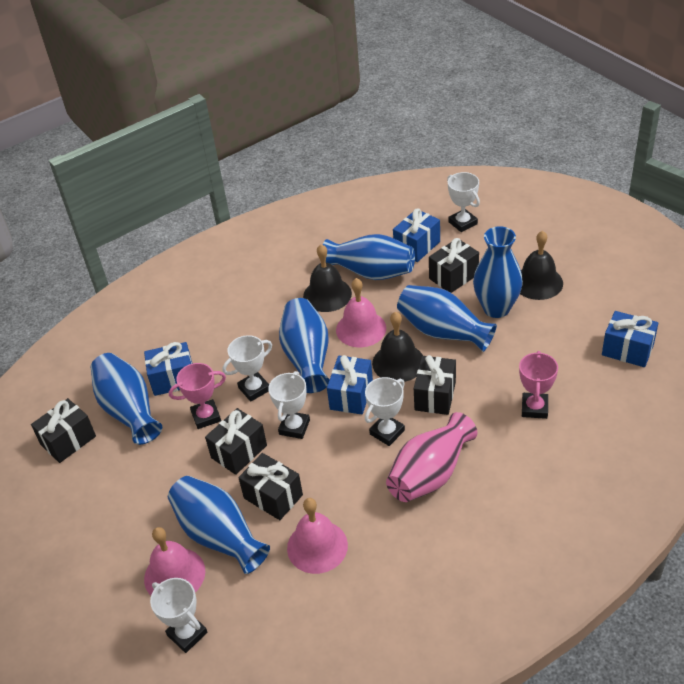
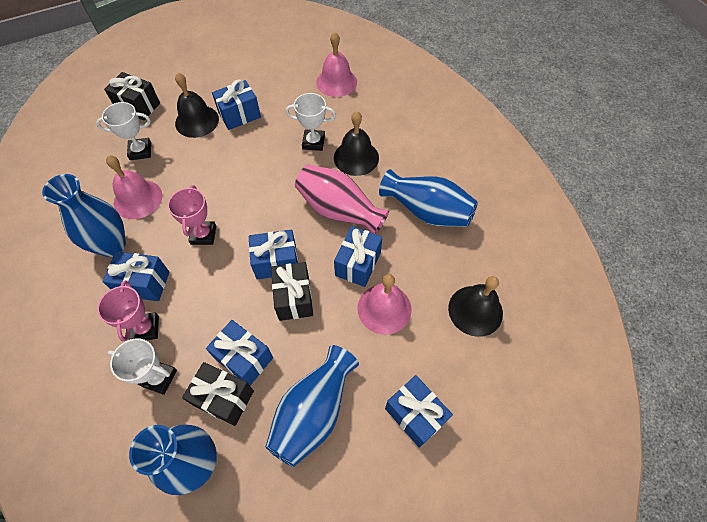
black gift: [31,398,96,463] [205,408,267,475] [238,453,303,520] [414,355,456,415] [429,238,479,293] = 5 -> [104,72,160,120] [182,362,254,426] [271,262,313,321] = 3
blue gift: [144,342,193,396] [327,355,373,414] [393,209,440,262] [602,311,658,367] = 4 -> [102,251,170,301] [206,320,273,385] [212,79,261,130] [249,230,298,279] [334,226,382,287] [385,375,453,448] = 6
blue vase: [91,353,162,445] [168,476,270,574] [279,298,329,393] [323,234,415,280] [397,285,497,352] [473,226,523,318] = 6 -> [42,174,126,257] [129,425,217,495] [266,345,359,467] [379,169,478,227] = 4
white trophy: [150,578,207,653] [223,335,272,402] [268,371,310,439] [365,377,405,446] [447,172,480,232] = 5 -> [96,102,151,160] [108,338,177,395] [286,93,336,151] = 3

